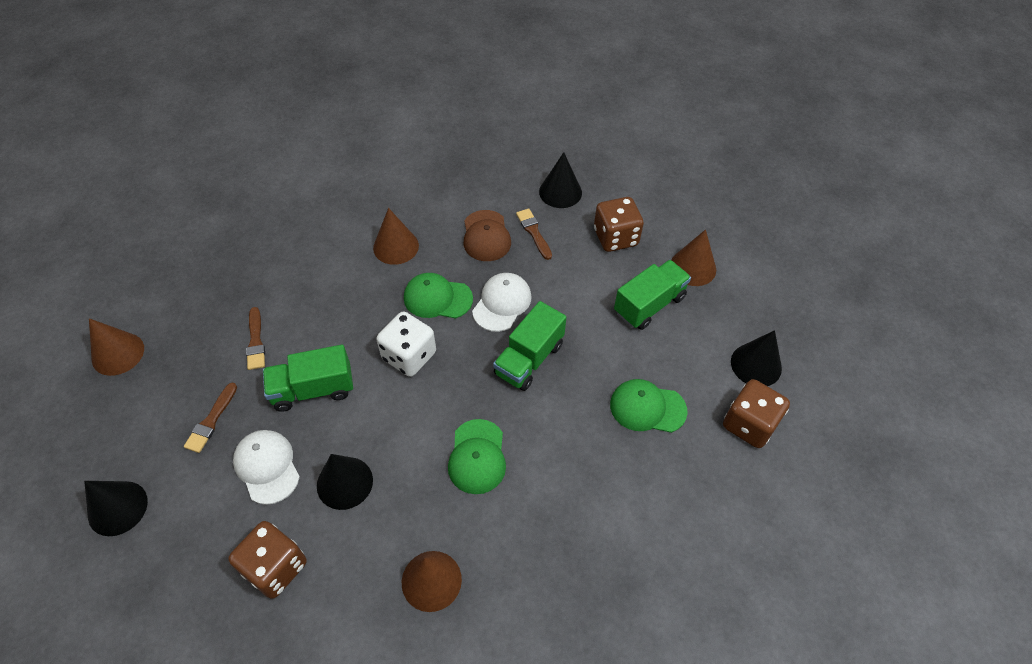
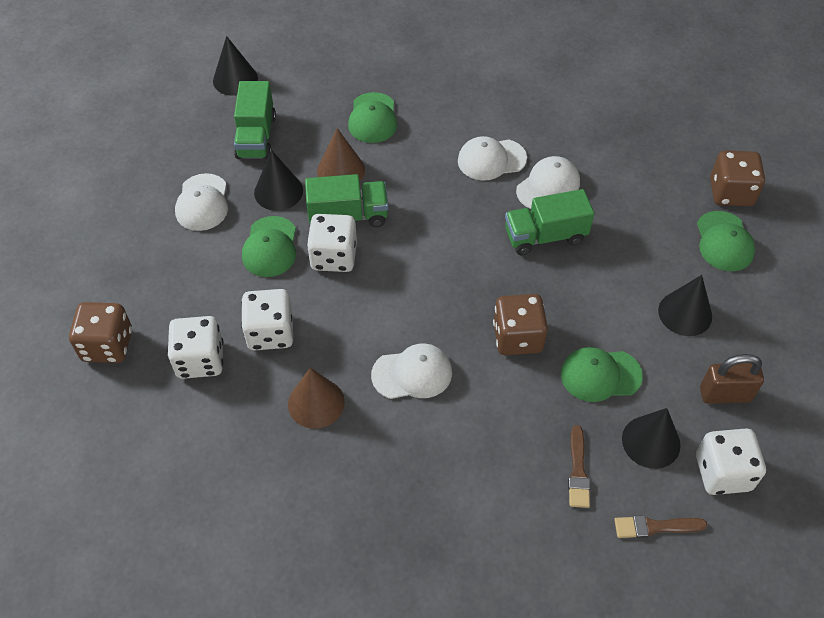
brown brush: [184,382,237,453] [246,307,265,370] [516,209,552,260] = 3 -> [568,425,590,508] [614,515,707,538] = 2
brown cap: [464,210,511,261] = 1 -> none = 0
brown cone: [89,318,144,376] [373,208,419,265] [402,551,462,612] [671,229,716,286] = 4 -> [288,368,345,429] [317,128,365,181] = 2
brown padlock: none = 0 -> [700,354,764,404] = 1
green cap: [404,273,473,319] [448,419,506,494] [610,379,688,433] = 3 -> [242,216,296,277] [348,92,397,143] [561,347,643,402] [697,211,755,271] = 4
white cap: [233,430,300,505] [472,273,532,332] = 2 -> [175,173,228,231] [371,343,452,399] [458,136,527,181] [516,156,580,209] = 4
white dice: [376,312,436,377] = 1 -> [167,316,223,379] [241,289,293,351] [307,214,357,272] [696,428,766,495] = 4

